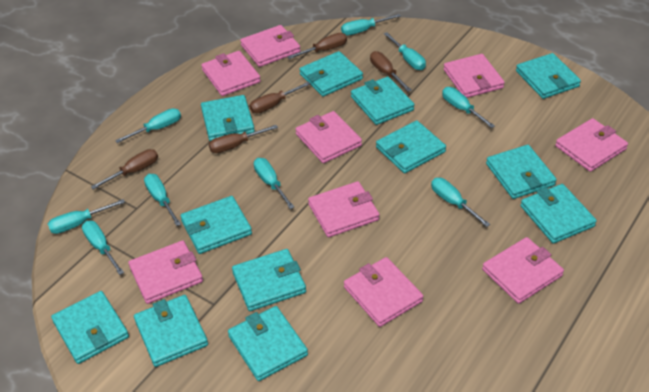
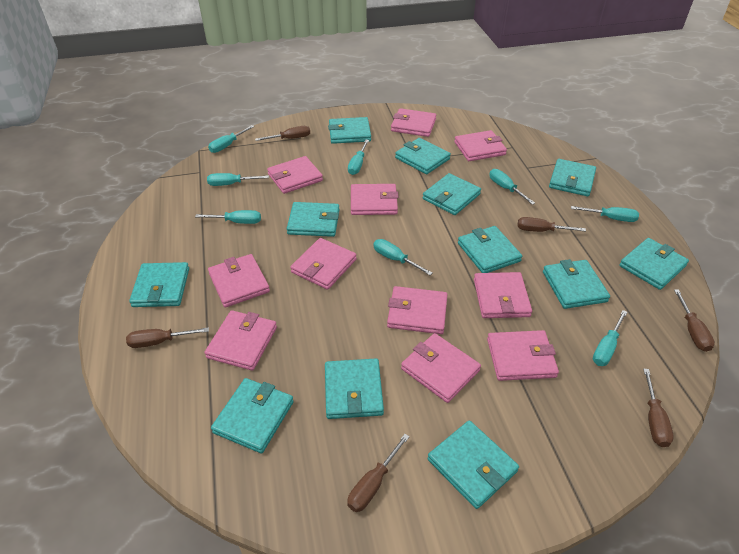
brown screwdriver: [91,149,158,189] [209,125,278,153] [250,81,311,114] [287,33,347,59] [370,51,412,92] = 5 -> [126,327,209,348] [255,126,310,141] [347,434,410,512] [517,217,586,232] [643,369,674,447] [674,289,715,352] = 6
pink wallet: [128,240,203,304] [201,51,261,96] [240,25,301,67] [295,111,362,163] [308,181,380,237] [344,257,423,327] [443,54,505,98] [482,237,564,304] [555,118,628,172] = 9 -> [205,310,277,371] [208,254,270,307] [267,156,323,194] [290,238,357,290] [351,184,399,215] [387,286,447,334] [391,108,436,137] [401,333,481,403] [454,130,507,161] [474,272,532,318] [487,330,559,381] = 11
turquoise screwdriver: [48,199,125,234] [82,221,124,275] [115,108,181,143] [144,174,181,226] [254,158,294,209] [341,14,401,35] [384,32,426,70] [431,178,490,227] [442,87,495,128] = 9 -> [195,210,261,224] [207,173,269,186] [208,125,254,153] [348,140,369,175] [373,239,433,275] [489,169,535,205] [571,206,639,222] [593,310,627,366] = 8

